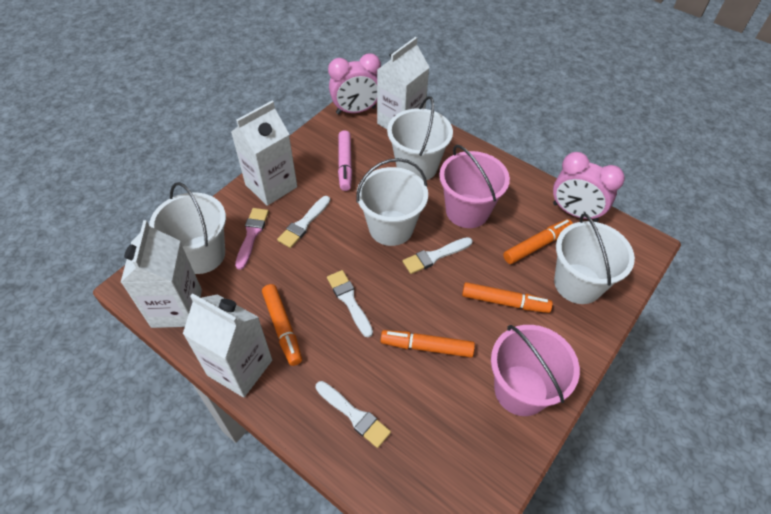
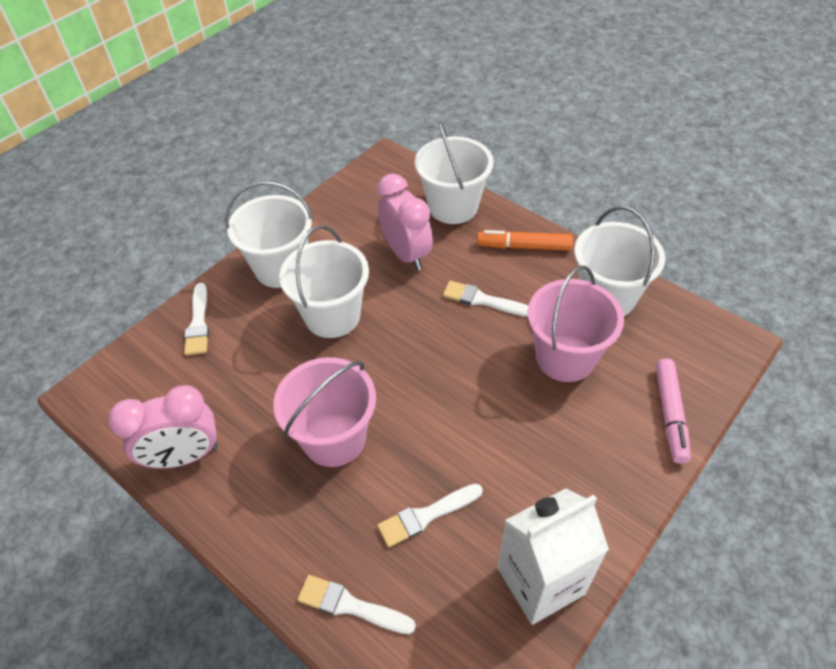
orange marker: [262,284,302,366] [381,330,475,357] [462,282,553,313] [503,219,573,264] = 4 -> [477,230,573,250] = 1
pink brush: [235,208,269,270] = 1 -> none = 0
white carton: [120,220,202,328] [183,293,272,397] [231,101,297,206] [377,37,430,129] = 4 -> [498,488,609,625] = 1

